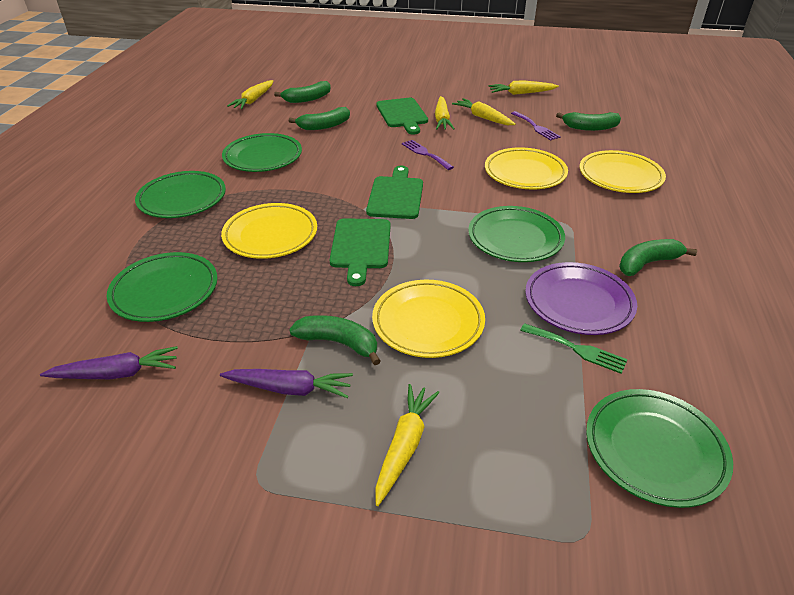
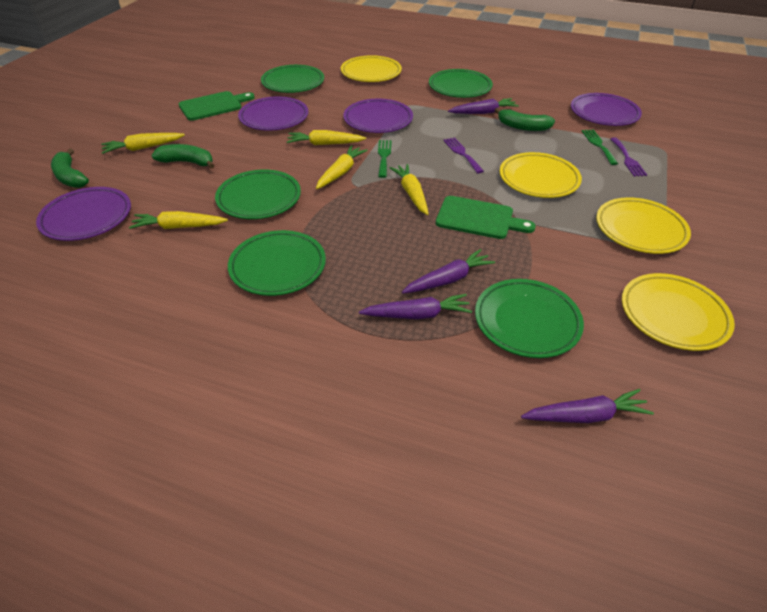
green banana: [274,81,331,103] [289,107,350,130] [289,315,381,365] [556,112,621,131] [619,239,697,276] = 5 -> [51,149,89,188] [151,144,214,169] [494,108,555,131] = 3
green cutting board: [330,218,391,286] [366,166,423,219] [376,98,428,135] = 3 -> [179,91,255,121] [436,196,536,239] = 2
green fork: [520,323,628,374] = 1 -> [378,140,392,178] [582,129,618,165] = 2
purple carrot: [40,346,178,379] [220,369,353,398] = 2 -> [359,294,472,319] [402,249,495,293] [448,98,519,114] [521,389,654,423] = 4
purple plate: [525,262,637,335] = 1 -> [36,187,131,241] [238,97,309,131] [343,99,413,133] [571,93,642,126] = 4

